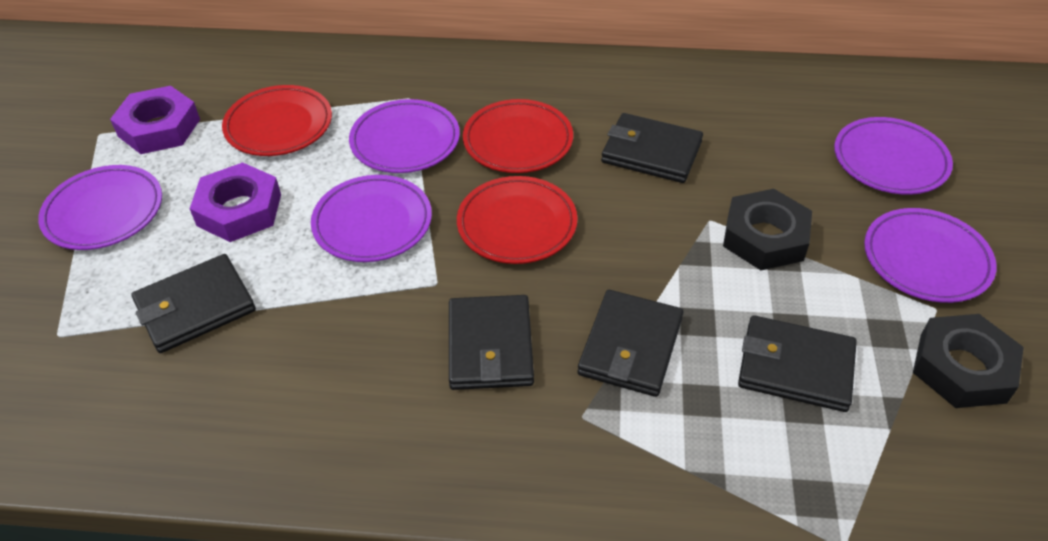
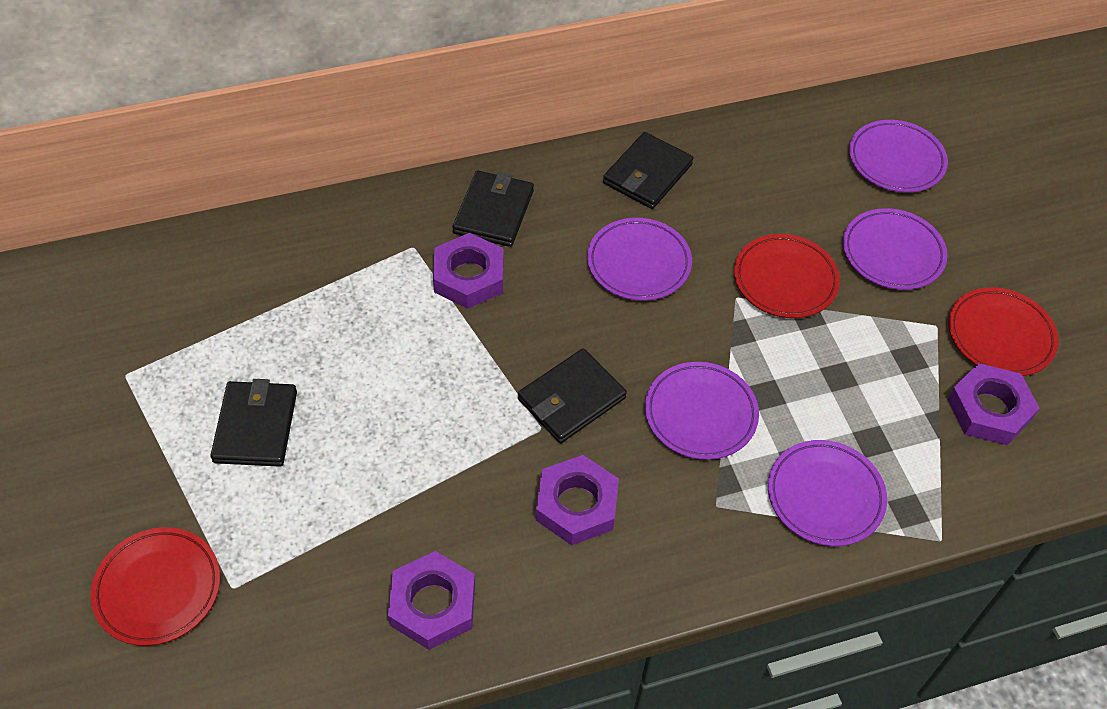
black nut: [723,189,812,270] [913,314,1024,408] = 2 -> none = 0
black wallet: [132,254,256,353] [449,295,534,390] [578,290,683,397] [601,113,703,183] [738,315,857,412] = 5 -> [210,379,297,467] [453,171,534,247] [518,348,627,443] [603,132,694,209] = 4
purple nut: [110,86,200,154] [190,162,281,242] = 2 -> [388,551,475,650] [433,233,503,309] [536,455,619,545] [947,363,1040,445] = 4

